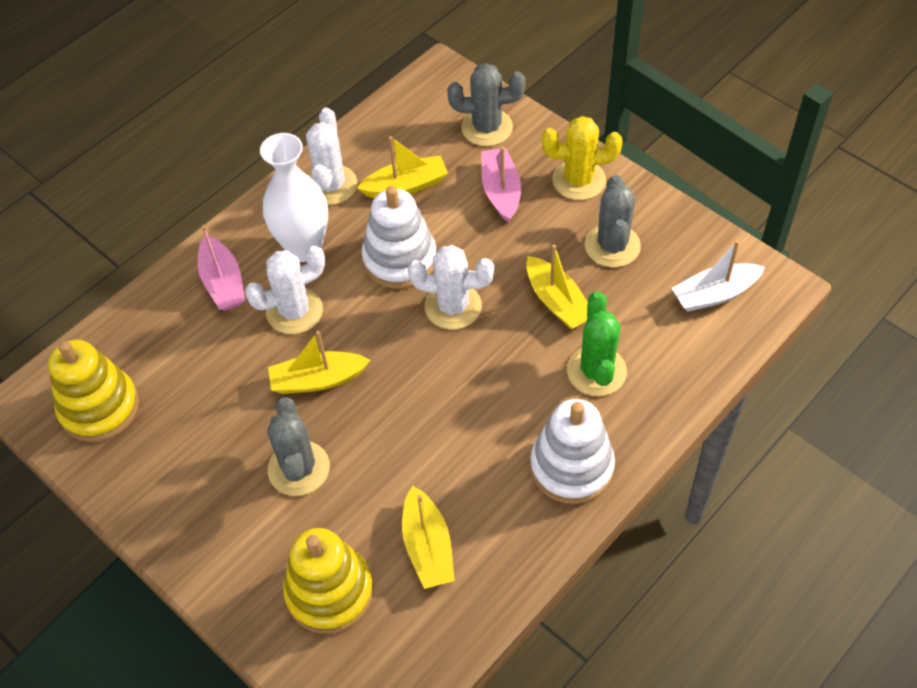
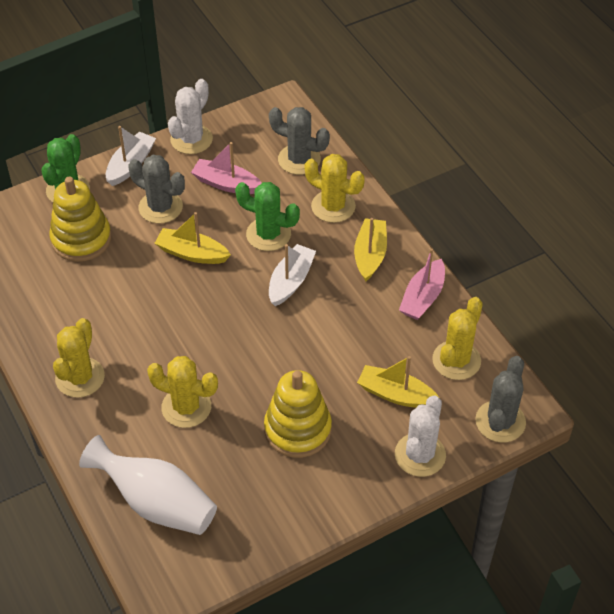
green cactus: [567,291,627,396] = 1 -> [41,134,90,202] [235,182,300,251] = 2
white boat: [672,240,765,312] = 1 -> [106,126,156,186] [269,244,316,306] = 2
white cactus: [245,246,325,334] [306,107,357,205] [408,245,494,330] = 3 -> [168,79,213,154] [395,395,446,477] = 2
white stacking toy: [362,186,437,289] [530,399,615,504] = 2 -> none = 0
yellow boat: [268,331,370,394] [357,136,448,198] [402,486,455,589] [526,245,588,329] = 4 -> [155,212,231,264] [354,218,387,281] [357,356,439,408] = 3
yellow cactus: [542,116,623,200] = 1 -> [53,318,105,398] [147,356,218,428] [305,154,365,223] [432,297,483,380] = 4

